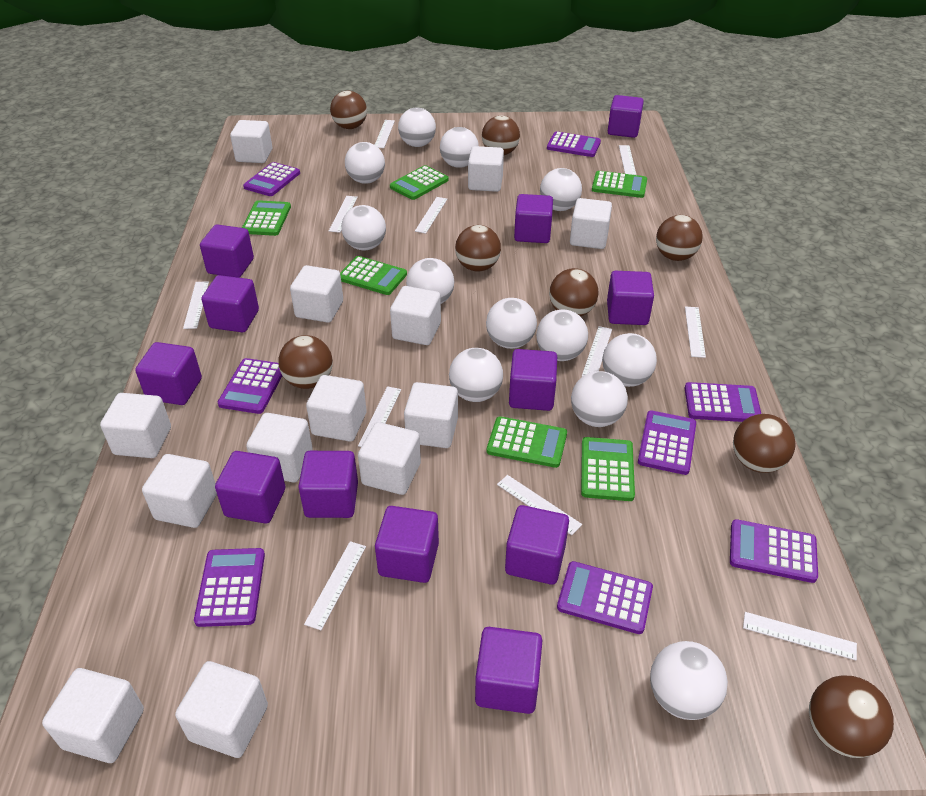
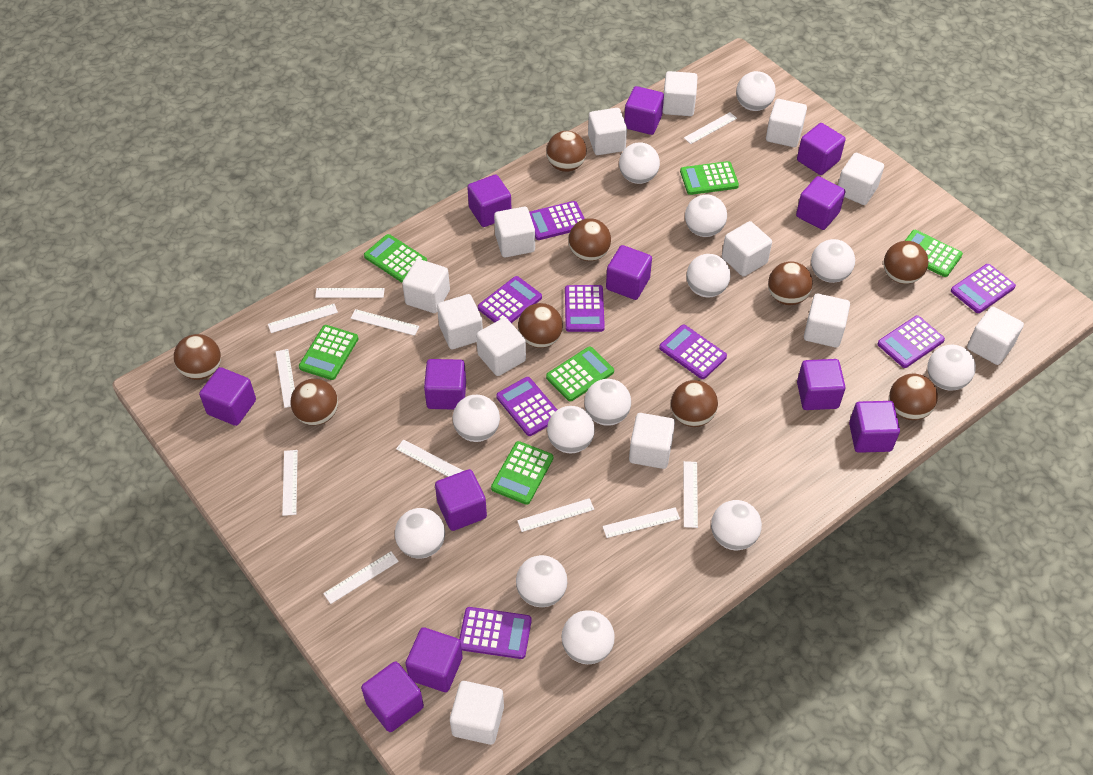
brown ball: [278,335,333,389] [330,91,367,129] [455,225,501,271] [482,116,520,155] [549,268,599,317] [656,215,703,261] [733,414,796,473] [809,676,894,758] = 8 -> [174,334,221,380] [291,379,338,425] [518,303,563,348] [546,131,587,172] [568,218,611,261] [671,380,718,427] [768,261,813,305] [883,241,928,284] [889,374,938,420] = 9
white ball: [341,205,386,250] [345,142,385,184] [398,107,436,147] [406,258,454,304] [440,127,479,168] [449,348,503,402] [486,298,537,349] [536,309,588,361] [540,168,582,211] [571,371,628,427] [602,333,657,387] [650,641,728,720] = 12 -> [395,508,445,559] [453,395,500,442] [516,555,567,607] [547,406,595,453] [562,610,615,664] [584,379,631,426] [619,142,660,184] [685,195,727,237] [687,254,731,298] [711,500,762,550] [736,71,776,111] [811,239,855,283] [927,345,976,390] = 13

